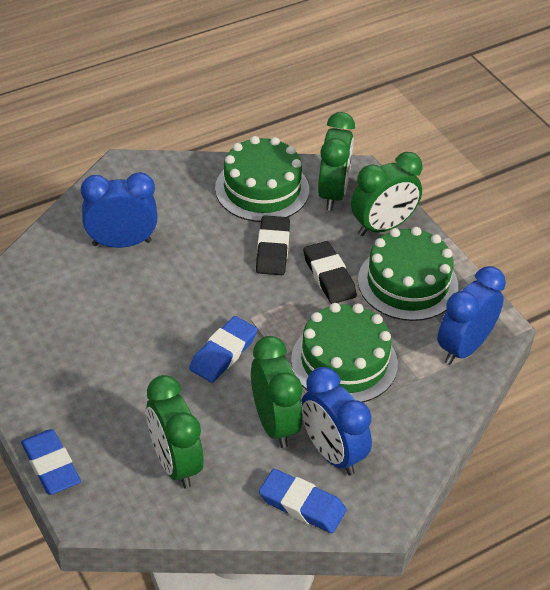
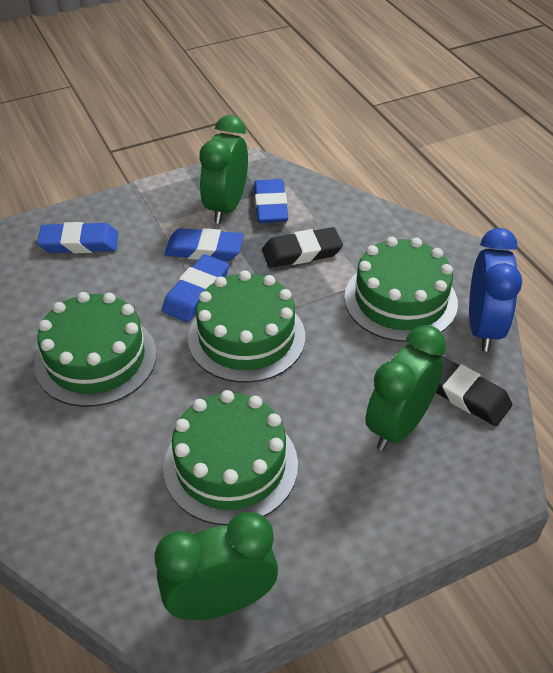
blue clock: [81,172,158,248] [301,367,372,475] [437,266,506,365] = 3 -> [469,228,522,352] = 1
blue eraser: [21,429,81,495] [189,316,258,383] [259,469,347,533] = 3 -> [37,222,118,253] [162,254,229,322] [164,228,243,261] [254,179,288,223] = 4
green cake: [215,136,309,222] [291,303,398,402] [358,227,458,321] = 3 -> [34,292,157,407] [163,390,298,525] [188,270,305,383] [344,237,458,342] = 4
green clock: [146,375,203,489] [251,336,303,448] [318,112,355,211] [351,152,422,236] = 4 -> [155,512,278,620] [199,115,248,224] [365,325,446,451] = 3

